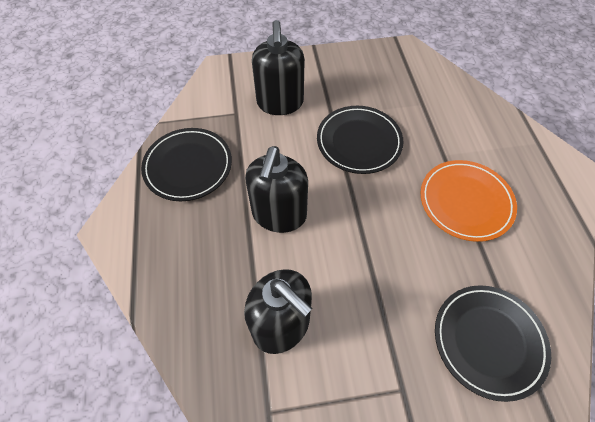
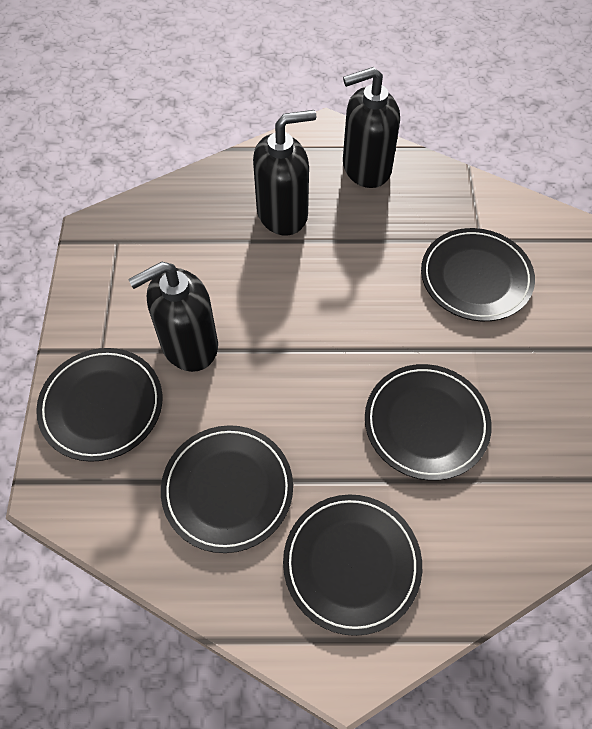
black plate: [141,128,232,201] [317,106,403,174] [435,285,551,402] = 3 -> [36,348,163,462] [161,425,293,553] [283,494,422,636] [365,364,492,481] [421,228,535,321] = 5
orange plate: [421,160,517,242] = 1 -> none = 0

